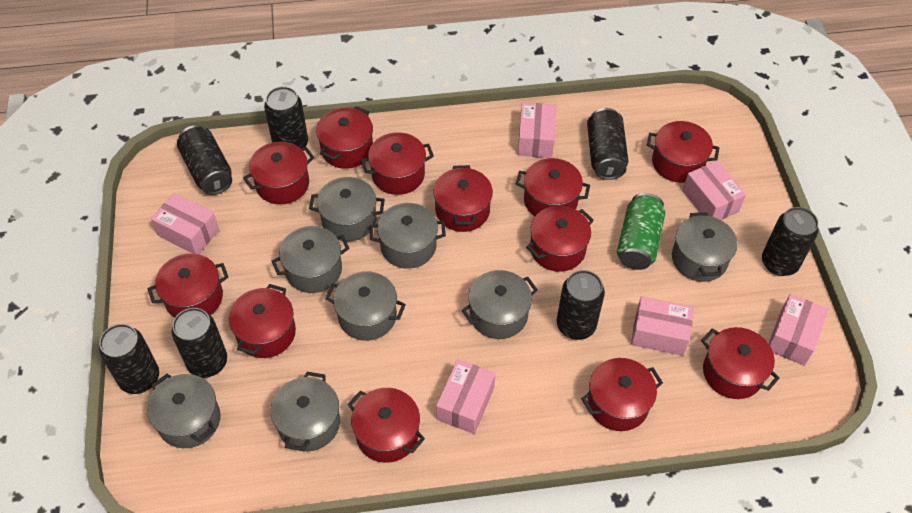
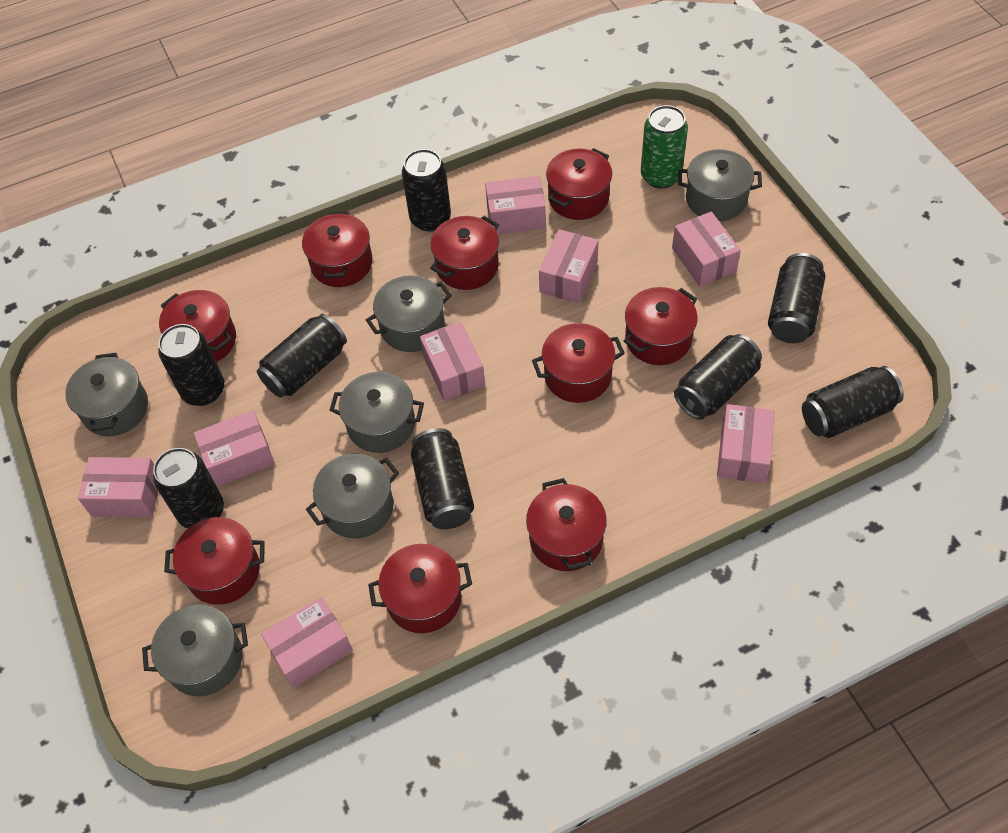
black can: [99,324,159,394] [171,308,227,378] [177,125,232,195] [264,86,308,148] [557,270,605,340] [587,108,629,180] [762,207,818,276] = 7 -> [153,448,224,529] [158,324,224,406] [257,314,347,398] [402,149,451,232] [411,428,474,529] [674,334,762,420] [768,253,825,343] [802,366,904,438] = 8
grey pot: [147,374,221,448] [271,372,340,452] [272,226,350,293] [309,177,385,241] [325,271,406,341] [370,203,446,269] [462,270,538,339] [672,212,737,282] = 8 -> [65,353,148,436] [142,605,248,696] [306,454,399,538] [330,372,424,453] [366,275,452,352] [678,149,762,221] = 6
pink box: [151,193,219,254] [436,359,495,434] [518,102,556,158] [631,296,694,356] [682,161,746,220] [769,294,828,366] = 6 -> [78,457,158,517] [194,410,275,487] [261,597,353,688] [420,321,485,401] [485,176,546,234] [539,229,599,303] [672,212,741,287] [717,404,774,483] = 8
red pot: [148,253,229,318] [229,284,296,358] [243,142,314,205] [316,106,373,169] [348,388,425,463] [361,132,434,195] [433,165,493,232] [516,158,590,216] [526,206,594,272] [581,358,663,431] [647,121,719,183] [701,327,780,399] = 12 -> [159,290,236,362] [164,517,265,605] [302,211,373,287] [368,544,472,633] [430,216,499,290] [526,478,607,571] [532,323,625,403] [546,148,612,220] [624,287,698,365] = 9

